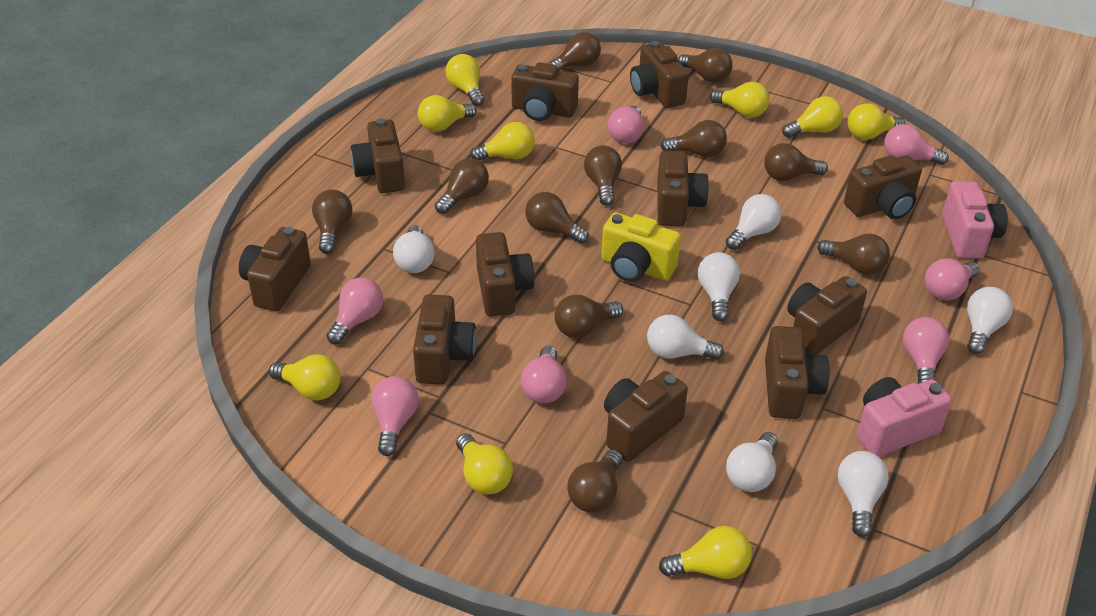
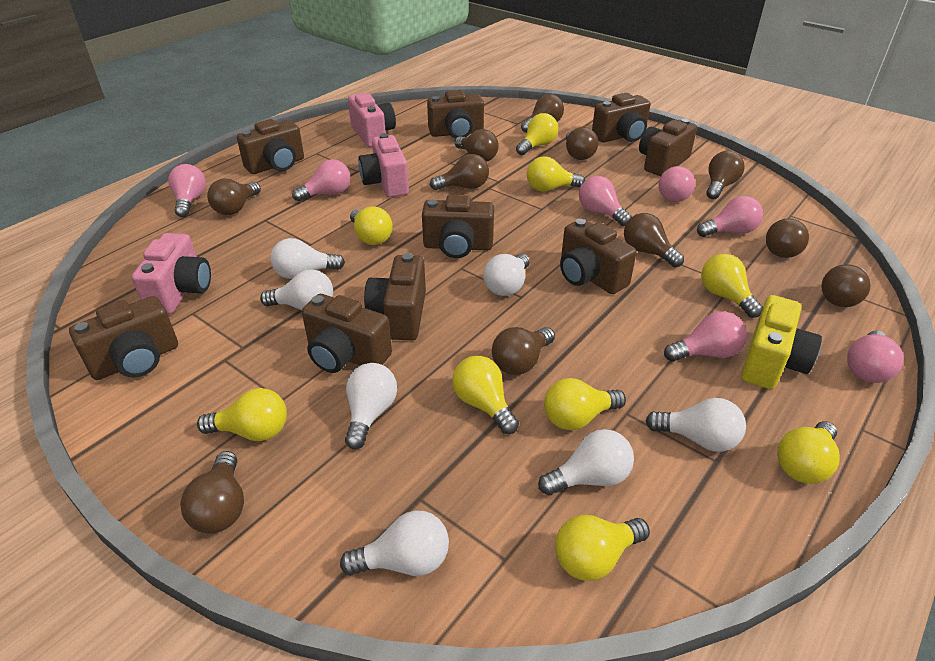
brown camera: [239,227,311,311] [350,118,405,193] [413,295,476,384] [476,232,535,316] [511,62,579,121] [604,371,688,462] [630,41,689,108] [657,151,709,226] [765,326,829,419] [787,276,867,355] [844,155,922,219] = 11 -> [69,296,178,380] [237,119,304,174] [302,294,392,373] [364,253,426,340] [422,195,494,258] [427,90,484,138] [560,219,636,294] [592,93,651,143] [639,119,697,176] = 9
pink camera: [857,377,952,457] [942,181,1008,259] = 2 -> [132,233,211,314] [348,93,396,147] [358,133,409,197] = 3

